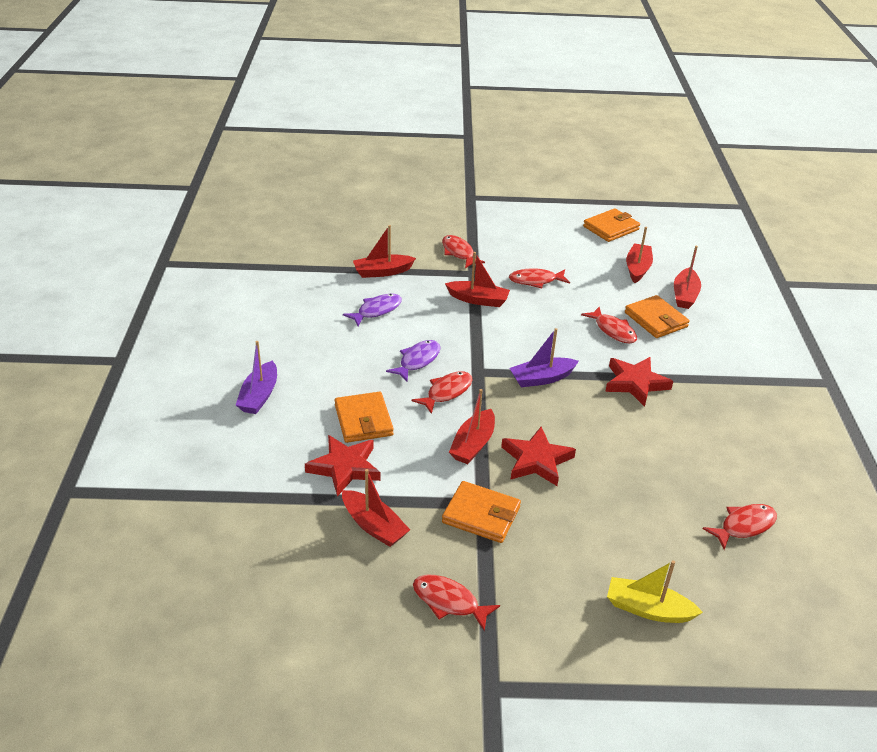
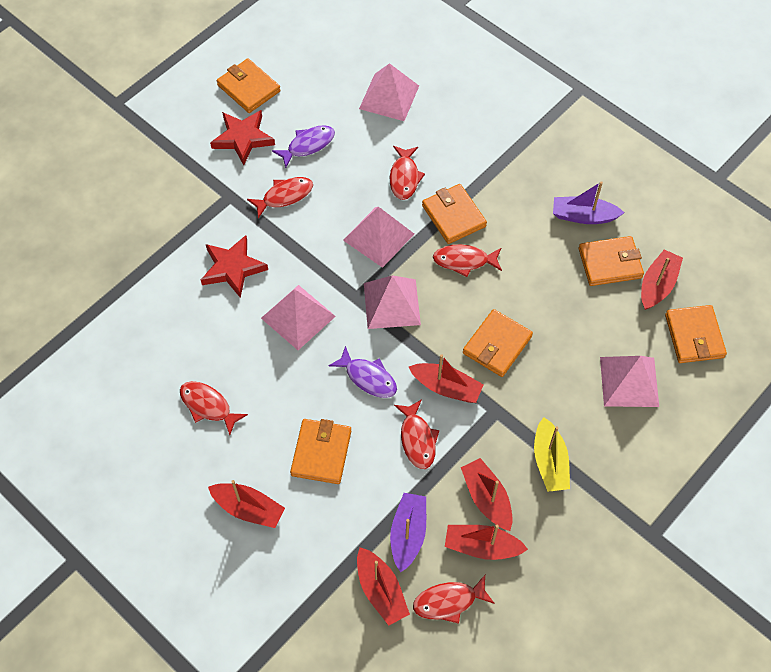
orange wallet: [335,392,394,443] [442,481,521,543] [583,208,640,242] [625,295,690,338] = 4 -> [217,58,281,113] [290,419,351,484] [422,184,487,244] [463,309,533,377] [579,236,644,286] [665,305,727,363] = 6
pink pyramid: none = 0 -> [261,285,336,350] [343,207,414,268] [359,63,419,121] [364,275,421,329] [600,356,659,407] = 5
red star: [305,435,380,497] [501,427,576,486] [605,357,673,407] = 3 -> [201,235,268,298] [210,110,275,165] = 2

